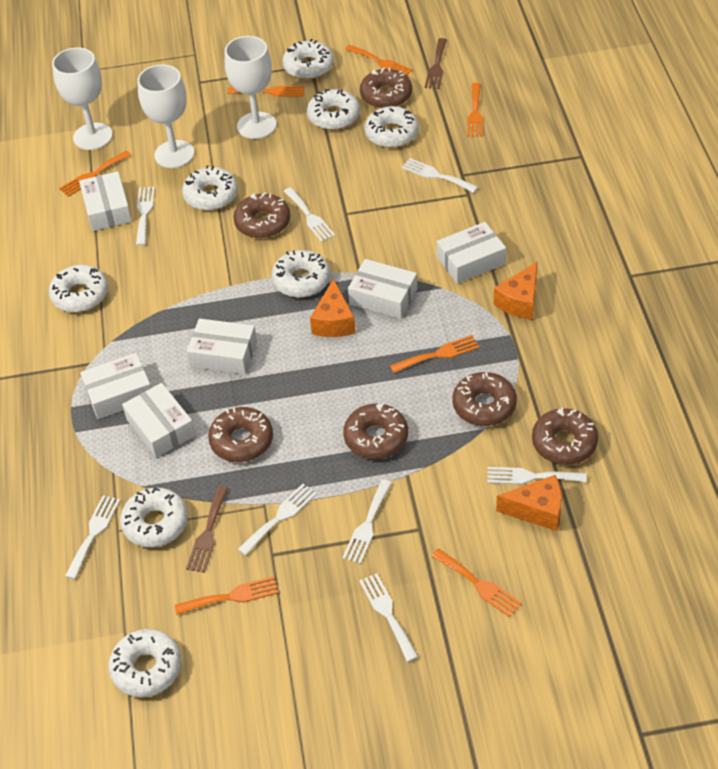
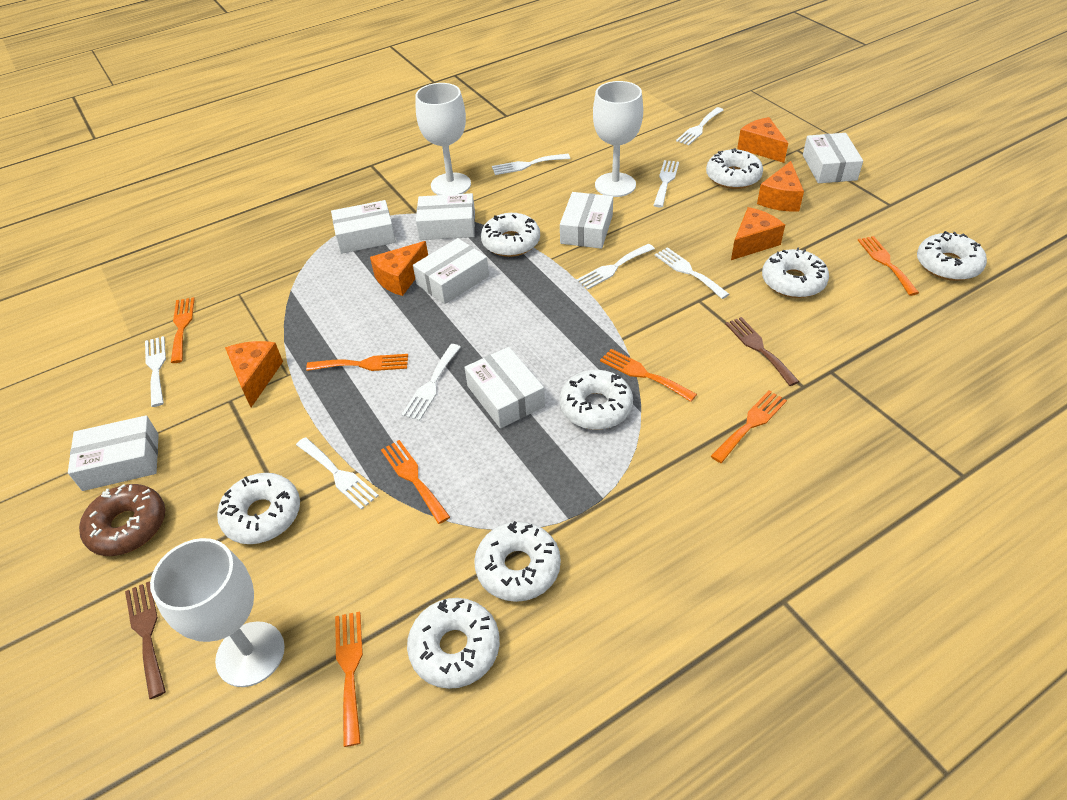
brown donut: [208,407,273,462] [233,192,290,238] [343,403,408,459] [360,68,412,108] [452,372,517,426] [532,408,598,465] = 6 -> [79,484,165,556] = 1
orange cheese: [310,278,356,337] [494,262,537,320] [496,475,562,531] = 3 -> [225,341,283,407] [370,241,428,296] [731,207,785,260] [737,117,788,163] [757,161,804,211] = 5
white box: [79,171,132,231] [80,353,151,419] [122,383,196,458] [187,318,257,374] [348,259,417,319] [437,222,506,284] = 6 -> [68,415,159,491] [331,200,396,254] [413,238,489,304] [416,193,475,240] [465,347,545,428] [560,192,613,249] [803,133,863,183] = 7

